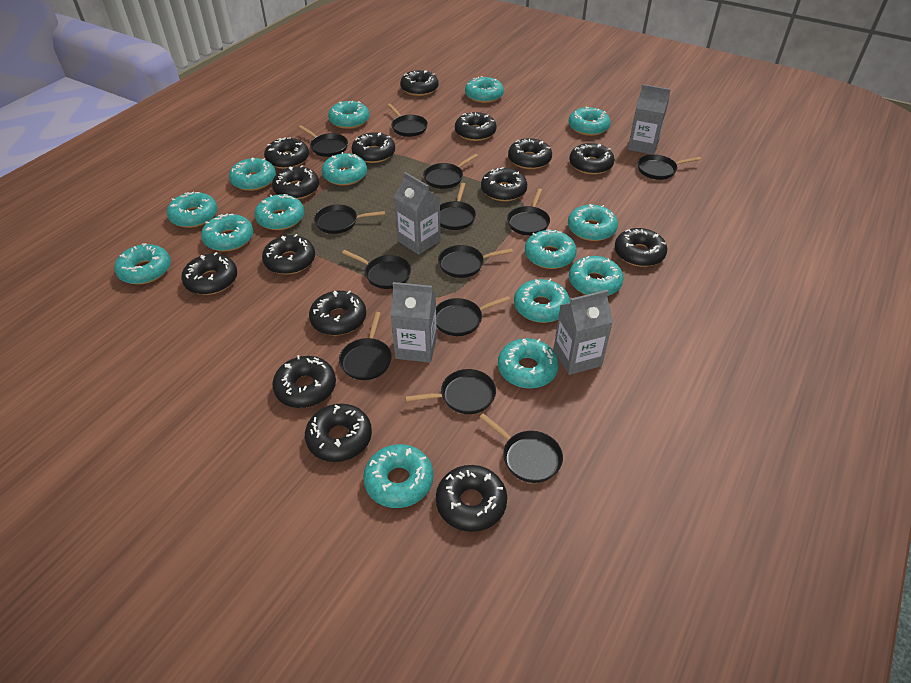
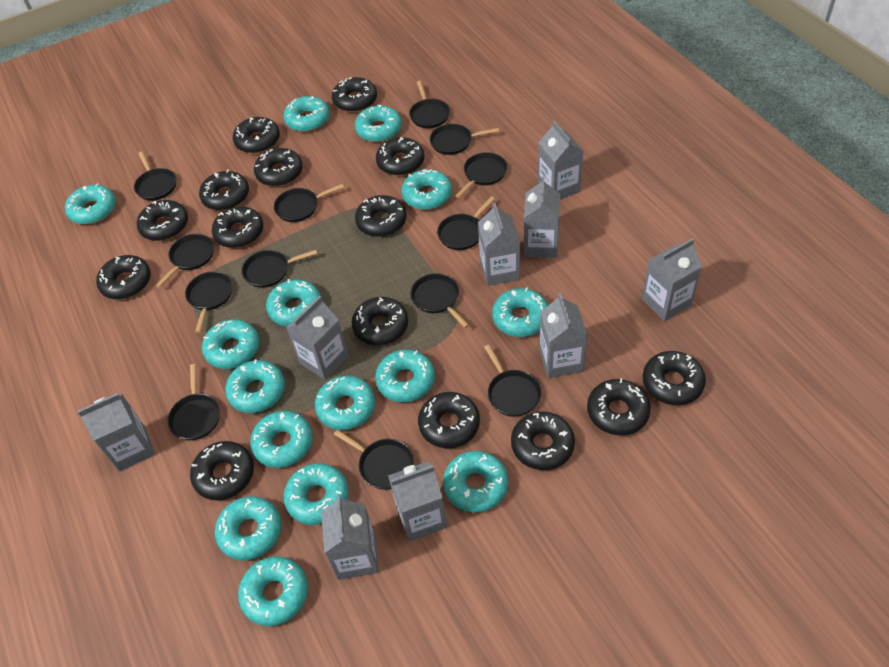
grey carton: [391,282,437,363] [394,172,441,255] [554,290,613,375] [628,84,671,155] = 4 -> [77,393,155,472] [286,296,349,380] [321,495,379,580] [388,461,447,542] [478,203,520,286] [524,177,560,258] [538,121,584,199] [539,293,588,378] [642,238,702,321] = 9

